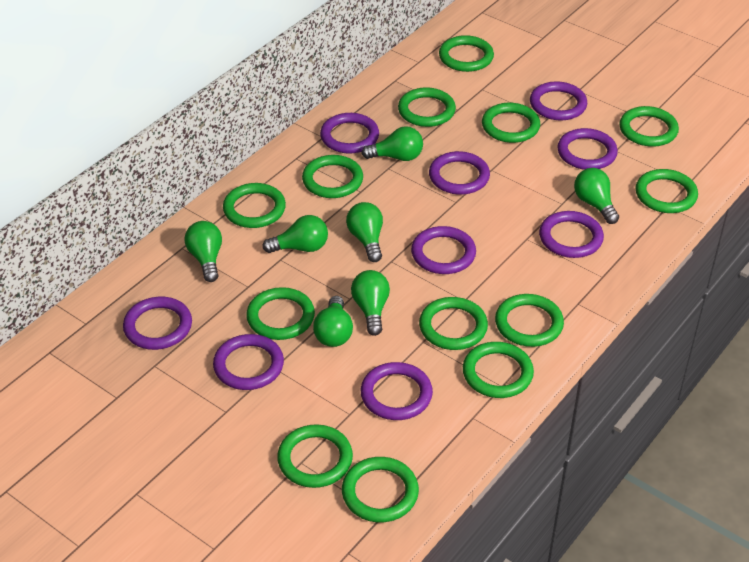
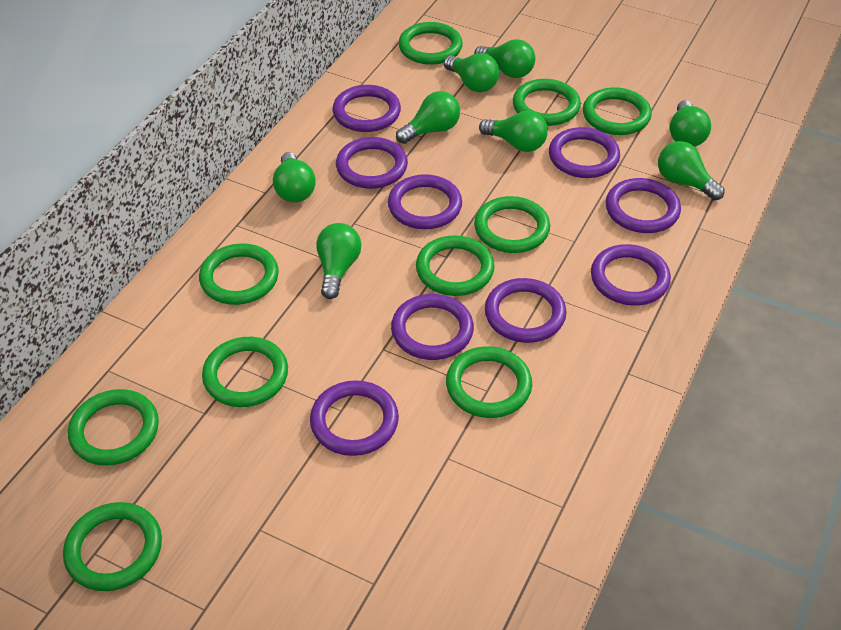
green light bulb: [184,221,222,282] [262,215,328,253] [313,296,353,347] [346,202,383,262] [351,270,390,336] [361,126,423,161] [574,168,619,224] = 7 -> [273,152,316,203] [316,223,361,299] [396,91,460,144] [444,53,499,92] [474,39,536,78] [479,111,548,152] [658,141,725,201] [670,100,711,147] = 8
green ring: [223,183,286,228] [246,287,315,340] [277,424,353,488] [302,155,363,198] [342,457,419,522] [398,87,456,127] [419,297,488,350] [439,35,494,72] [463,342,534,398] [482,103,540,143] [495,294,564,347] [619,106,679,147] [635,169,698,213] = 13 -> [63,502,162,591] [68,389,159,466] [199,243,279,305] [202,337,288,407] [399,22,463,65] [416,235,495,296] [446,346,532,418] [474,196,550,253] [513,79,581,126] [583,87,652,135] = 10

